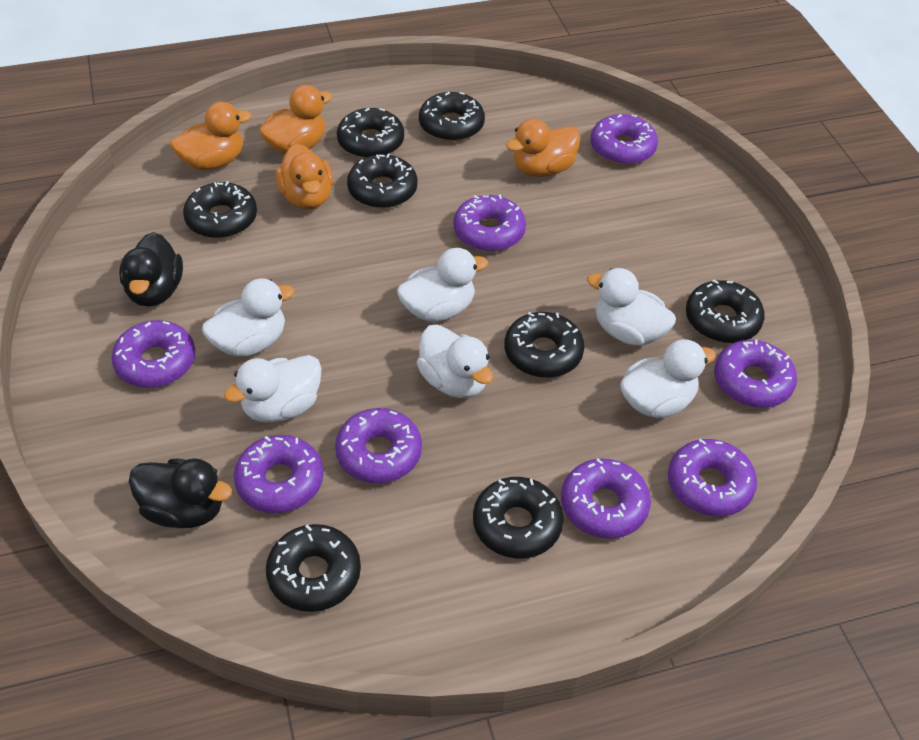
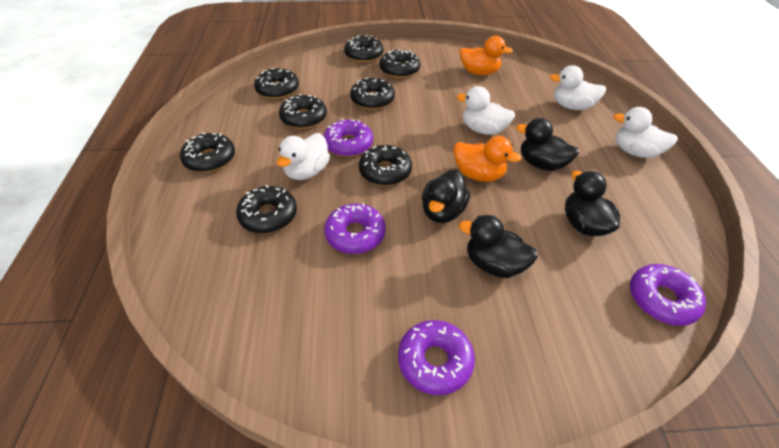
black duck: [119,232,183,307] [129,458,232,528] = 2 -> [422,169,470,223] [459,215,538,278] [516,118,579,171] [565,171,620,236] = 4
orange duck: [170,102,252,170] [259,85,333,154] [275,144,333,209] [506,118,581,177] = 4 -> [454,136,521,182] [460,36,513,75] = 2
purple donut: [111,320,195,388] [234,435,323,513] [335,408,422,483] [453,194,526,252] [561,458,651,538] [590,114,658,165] [668,439,757,516] [714,339,797,408] = 8 -> [323,119,373,157] [324,203,386,254] [398,320,475,395] [630,264,706,326] = 4
white duck: [202,279,295,357] [224,355,322,423] [397,248,488,322] [417,324,493,398] [587,268,676,346] [620,339,716,418] = 6 -> [277,133,330,180] [457,86,515,135] [550,65,606,110] [613,107,678,158] = 4

